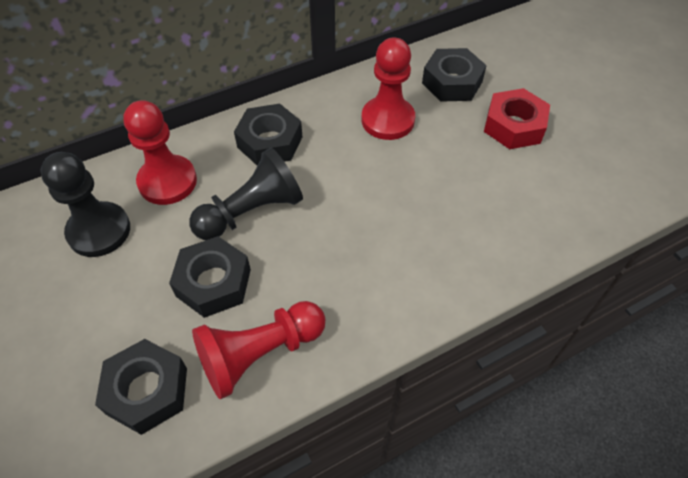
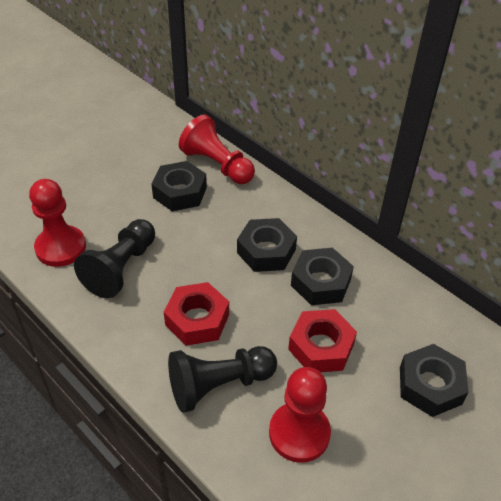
red nut: [484,88,550,149] = 1 -> [164,282,229,346] [288,309,357,372] = 2

